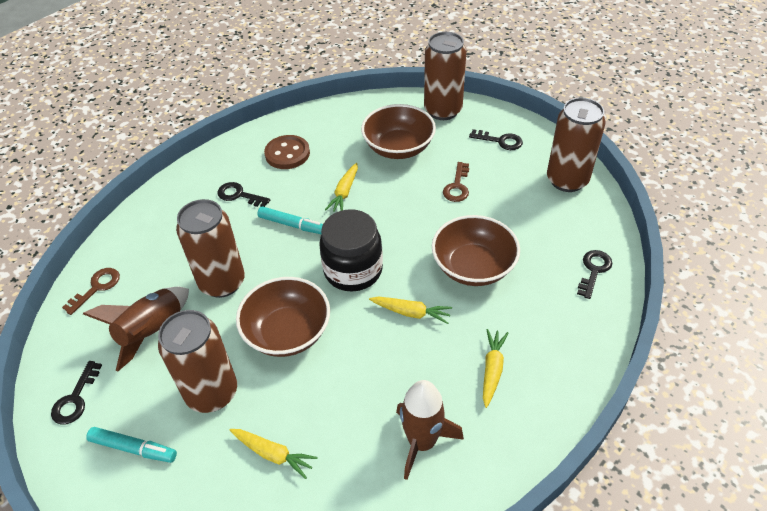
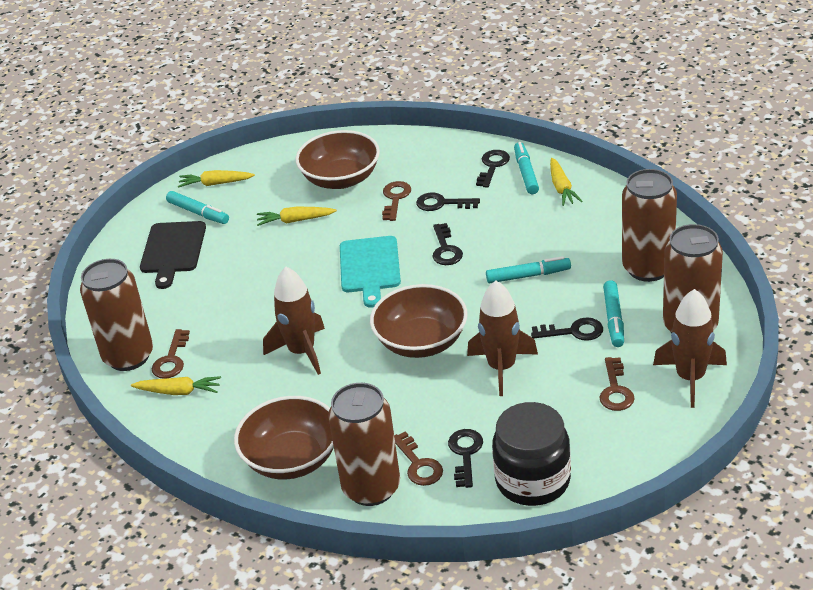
black cutting board: none = 0 -> [140,221,206,289] = 1
black key: [51,361,102,425] [218,182,270,207] [469,129,523,150] [577,250,613,299] = 4 -> [416,193,480,211] [432,223,463,265] [448,429,483,488] [476,150,510,188] [531,318,603,341] = 5
brown button: [264,135,310,169] = 1 -> none = 0
brown key: [62,268,120,315] [443,162,469,202] = 2 -> [152,329,190,379] [382,181,411,221] [394,431,443,486] [599,357,635,411] = 4
brown rocket: [83,287,189,371] [396,380,464,480] = 2 -> [263,267,325,375] [467,280,538,396] [653,289,727,408] = 3
turquoise cutting board: none = 0 -> [340,236,401,308] = 1
turquoise marker: [86,427,177,463] [258,206,323,234] = 2 -> [166,191,229,224] [486,256,571,283] [514,142,539,194] [603,280,624,347] = 4

